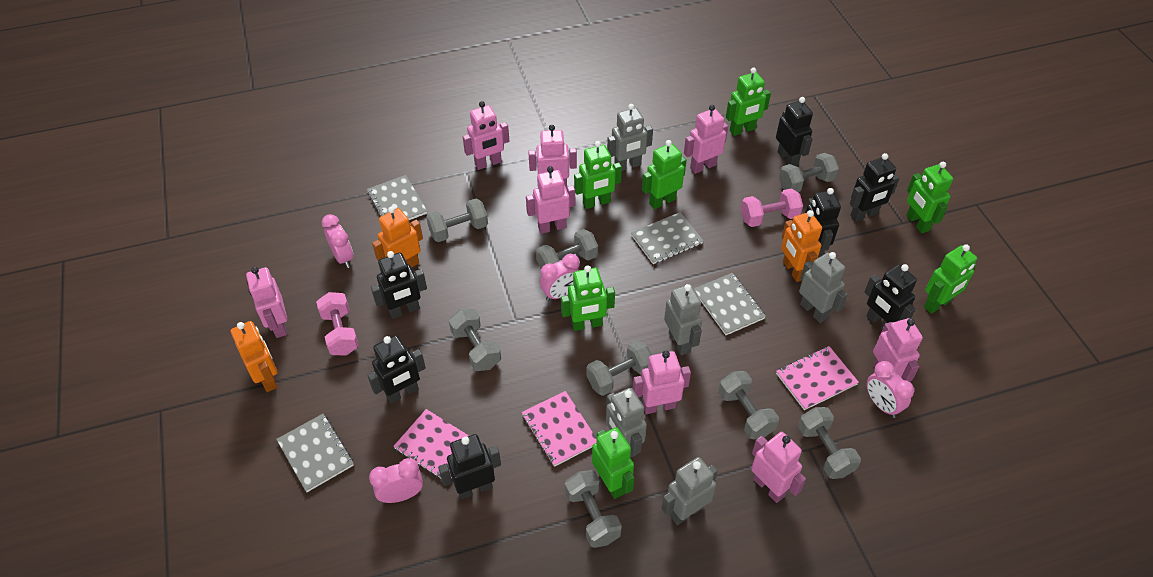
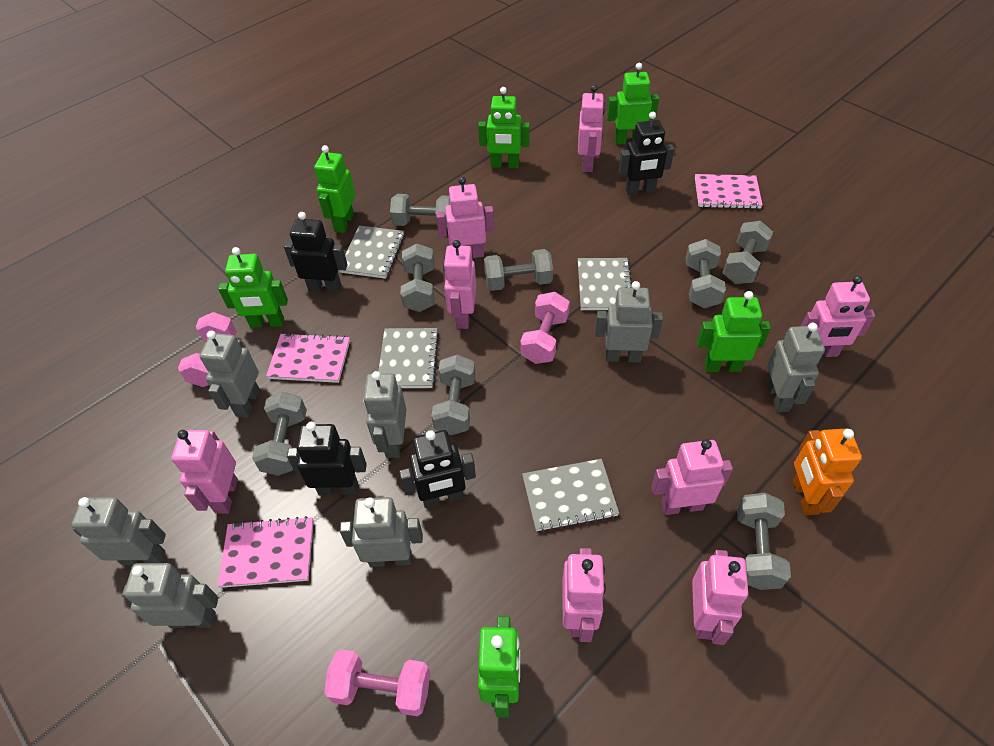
black robot: [367,335,426,404] [371,251,427,319] [438,434,501,499] [776,97,813,167] [805,188,841,258] [850,153,899,222] [864,264,917,330] = 7 -> [284,212,348,293] [287,422,367,495] [399,430,476,508] [619,112,674,196] = 4
green robot: [561,265,615,331] [574,141,622,209] [592,427,634,499] [642,140,687,209] [726,68,771,136] [906,162,953,233] [924,245,977,314] = 7 -> [218,247,288,328] [314,145,355,233] [478,87,530,168] [478,616,520,718] [607,63,659,145] [697,291,771,372] = 6
grey robot: [606,388,647,458] [607,104,653,171] [661,457,718,525] [664,284,702,355] [799,252,848,323] = 5 -> [72,497,166,565] [122,563,218,628] [200,330,260,418] [340,497,423,567] [363,371,406,458] [595,281,663,362] [767,323,825,412] = 7
orange robot: [231,321,278,392] [372,206,423,268] [781,210,822,282] = 3 -> [793,429,862,515] = 1
pink clock: [322,214,353,268] [369,458,423,503] [540,254,580,301] [867,361,914,418] = 4 -> none = 0
pink dumbbell: [316,292,359,356] [741,188,803,227] = 2 -> [178,312,237,387] [324,649,430,717] [520,292,570,364] = 3

